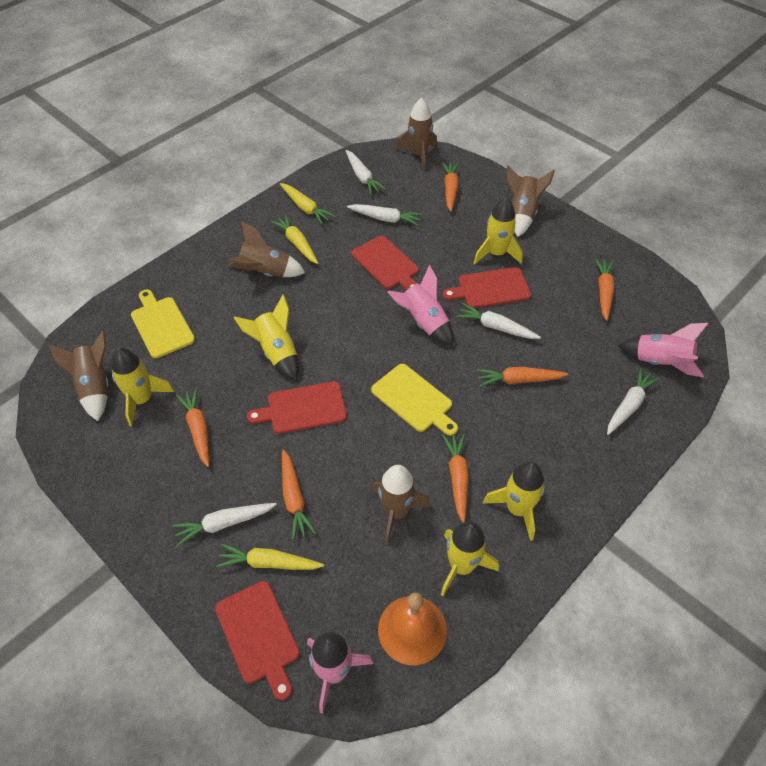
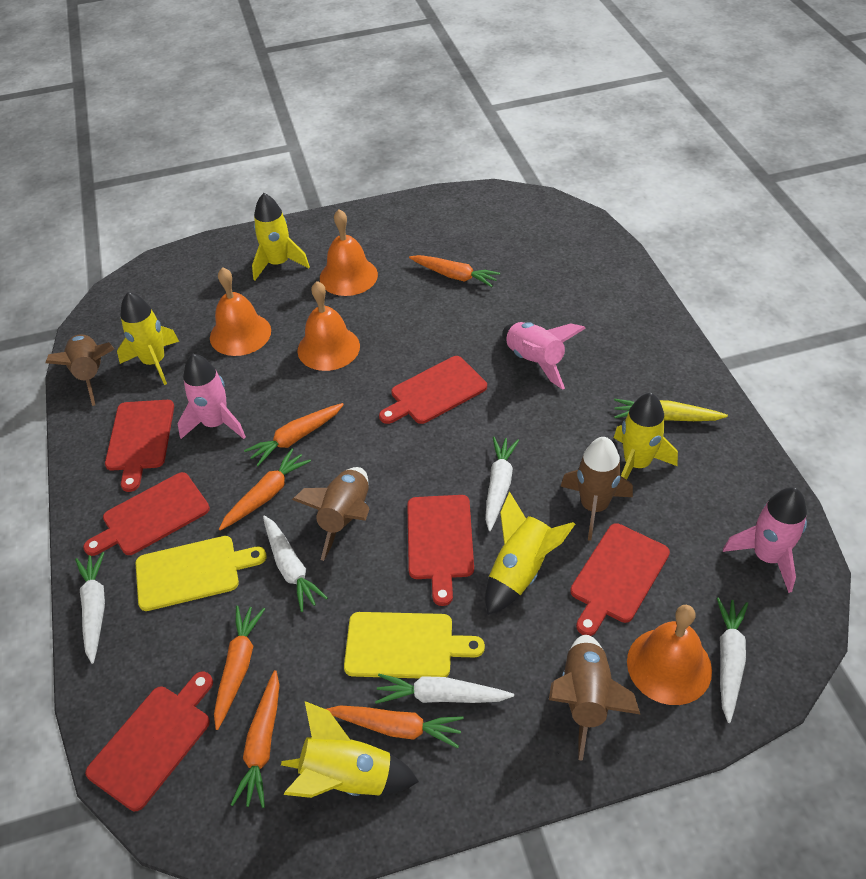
brown rocket: [49,330,109,421] [228,221,305,277] [372,465,431,544] [396,98,437,171] [506,165,555,237] = 5 -> [45,334,114,406] [292,467,370,561] [549,635,641,761] [560,437,633,541] = 4
orange bell: [378,592,447,665] = 1 -> [210,267,271,356] [297,281,360,371] [320,209,378,296] [627,605,712,705] = 4
red cutting board: [215,581,300,700] [247,381,347,434] [351,236,419,291] [442,267,531,308] = 4 -> [83,472,210,556] [85,672,213,811] [105,400,174,492] [379,356,487,424] [407,495,474,606] [570,523,670,636] = 6
yellow carrot: [216,544,324,570] [270,214,318,264] [280,183,335,225] = 3 -> [614,399,728,421] = 1

